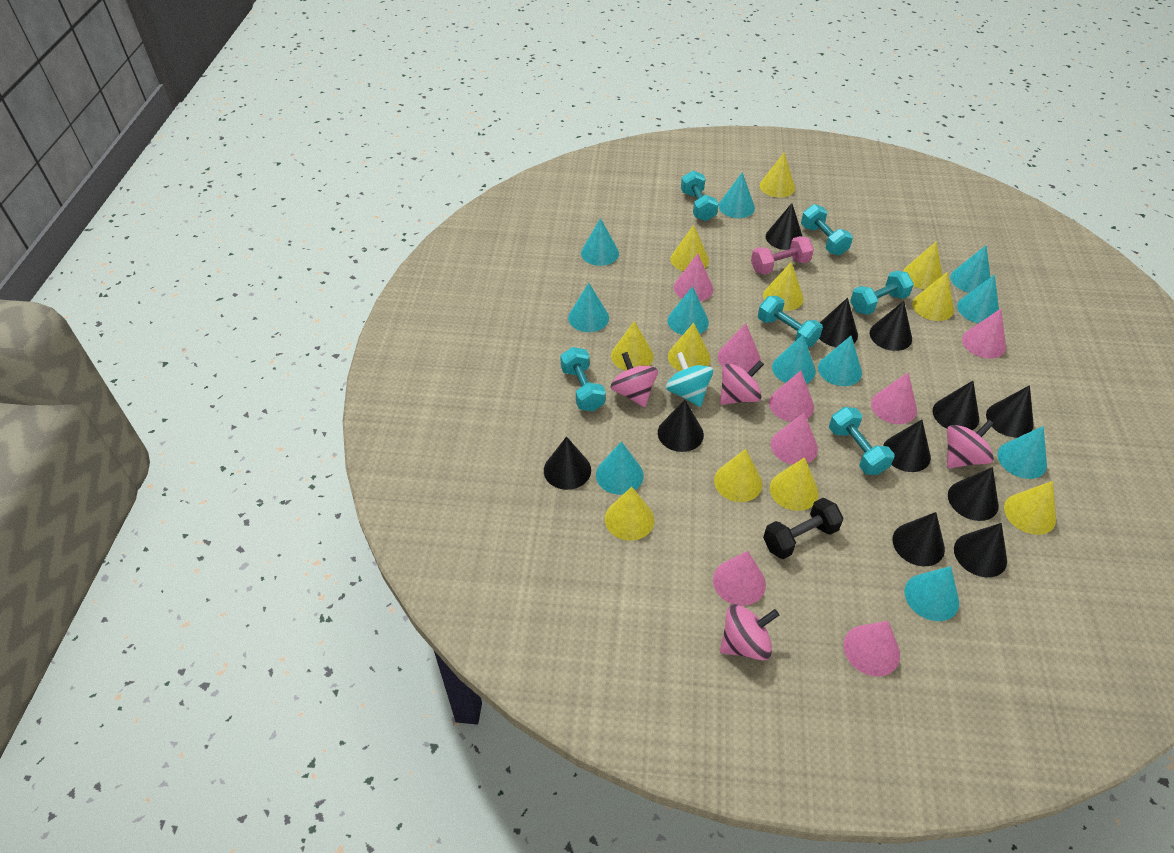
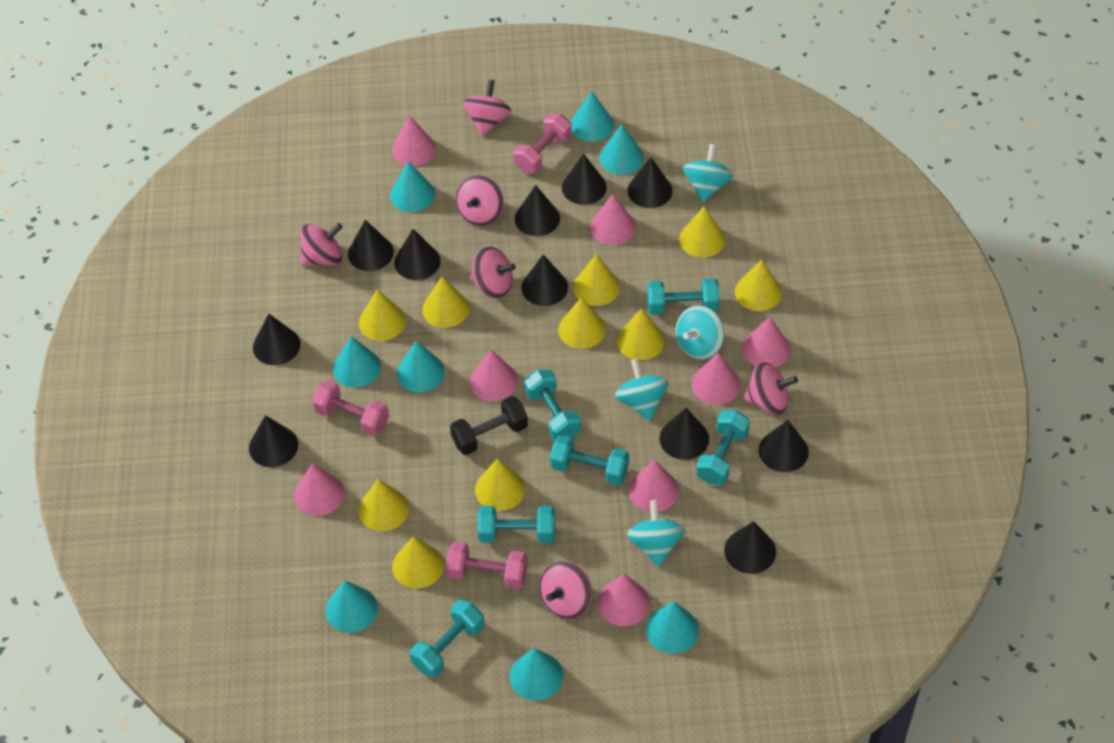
pink dumbbell: [751,236,814,275] = 1 -> [312,380,389,437] [446,541,528,589] [514,114,572,173] = 3
pink spinning top: [610,352,658,407] [720,360,764,405] [720,604,779,660] [947,420,994,468] = 4 -> [300,223,343,266] [456,175,504,226] [463,79,512,136] [470,246,516,298] [540,561,592,619] [743,362,798,415] = 6
turquoise cone: [568,283,609,332] [581,218,619,266] [596,441,644,495] [668,286,709,335] [719,172,755,218] [772,335,816,384] [818,336,862,386] [904,566,959,621] [950,245,990,293] [957,274,999,323] [998,426,1047,479] = 11 -> [325,581,378,633] [333,336,381,388] [390,161,435,212] [397,341,445,392] [510,648,563,701] [570,91,614,142] [599,124,644,175] [646,601,699,654] = 8
turquoise spinning top: [666,352,713,407] = 1 -> [615,359,669,421] [627,500,685,567] [676,305,724,359] [683,144,733,202] = 4
yellow cone: [605,487,654,541] [611,321,654,371] [668,323,711,371] [671,225,709,271] [714,449,762,502] [760,152,795,198] [763,262,804,311] [770,457,819,511] [903,241,942,289] [912,272,954,321] [1004,481,1056,535] = 11 -> [358,479,409,531] [359,289,406,341] [392,536,444,589] [422,277,469,328] [475,459,525,511] [558,297,606,349] [573,254,620,306] [617,308,665,360] [679,206,725,258] [735,259,782,311] = 10

